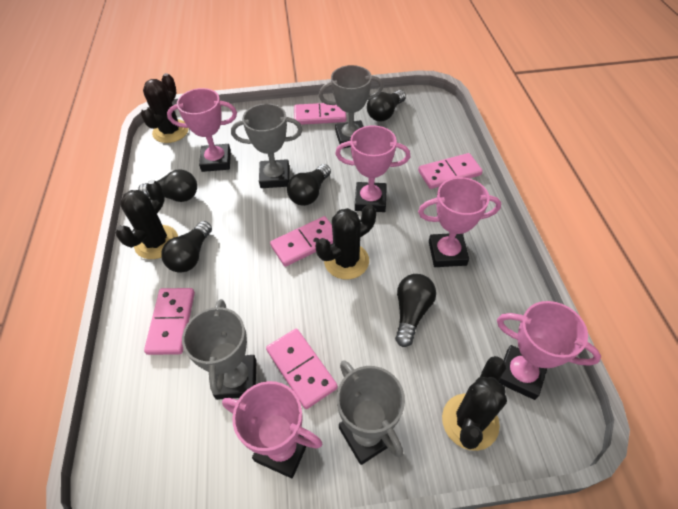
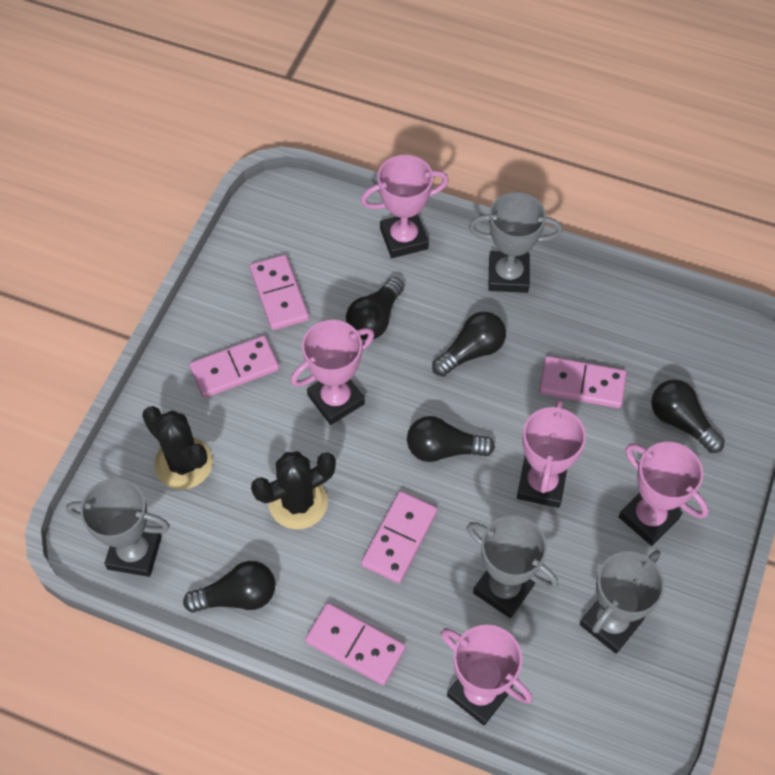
black cactus: [116,180,178,259] [141,73,189,143] [316,204,376,279] [442,356,507,451] = 4 -> [142,406,213,489] [251,451,336,529] = 2

